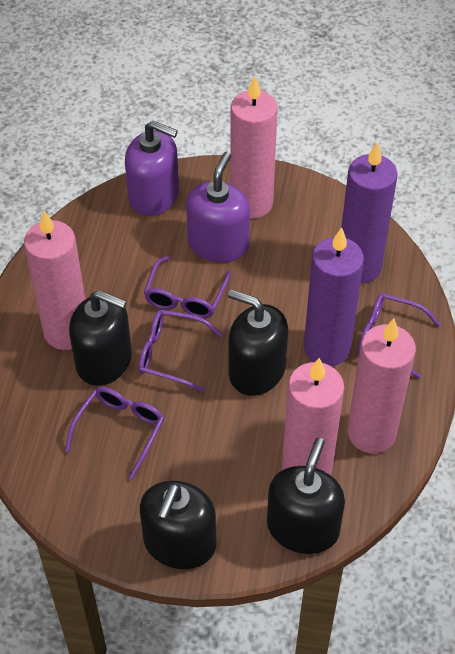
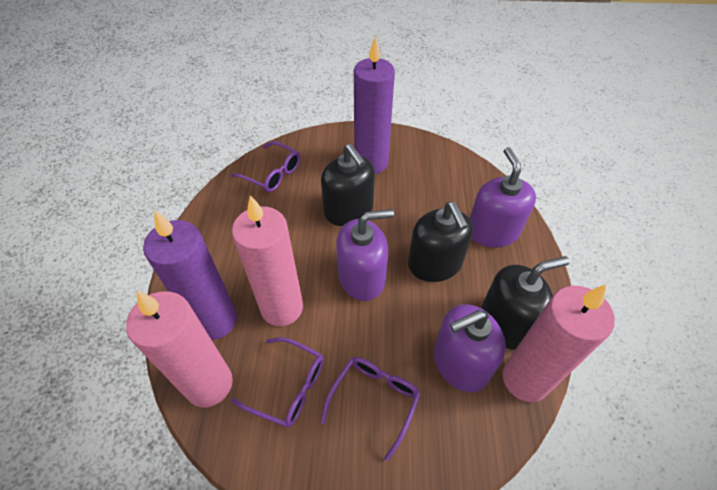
black soap dispenser: [69,290,132,386] [140,481,216,569] [228,289,288,396] [267,438,345,554] = 4 -> [321,144,375,226] [408,202,473,282] [481,256,569,350] = 3
pink candle: [24,211,85,350] [230,76,278,219] [282,358,344,475] [347,319,416,453] = 4 -> [126,291,233,407] [232,195,303,326] [503,284,615,402] = 3
purple glasses: [65,387,164,480] [139,310,223,392] [144,256,231,318] [358,293,441,379] = 4 -> [231,141,300,192] [231,337,324,428] [321,357,421,461] = 3
purple soap dispenser: [125,121,179,216] [186,152,250,263] = 2 -> [336,209,394,301] [434,304,506,392] [470,147,536,248] = 3

